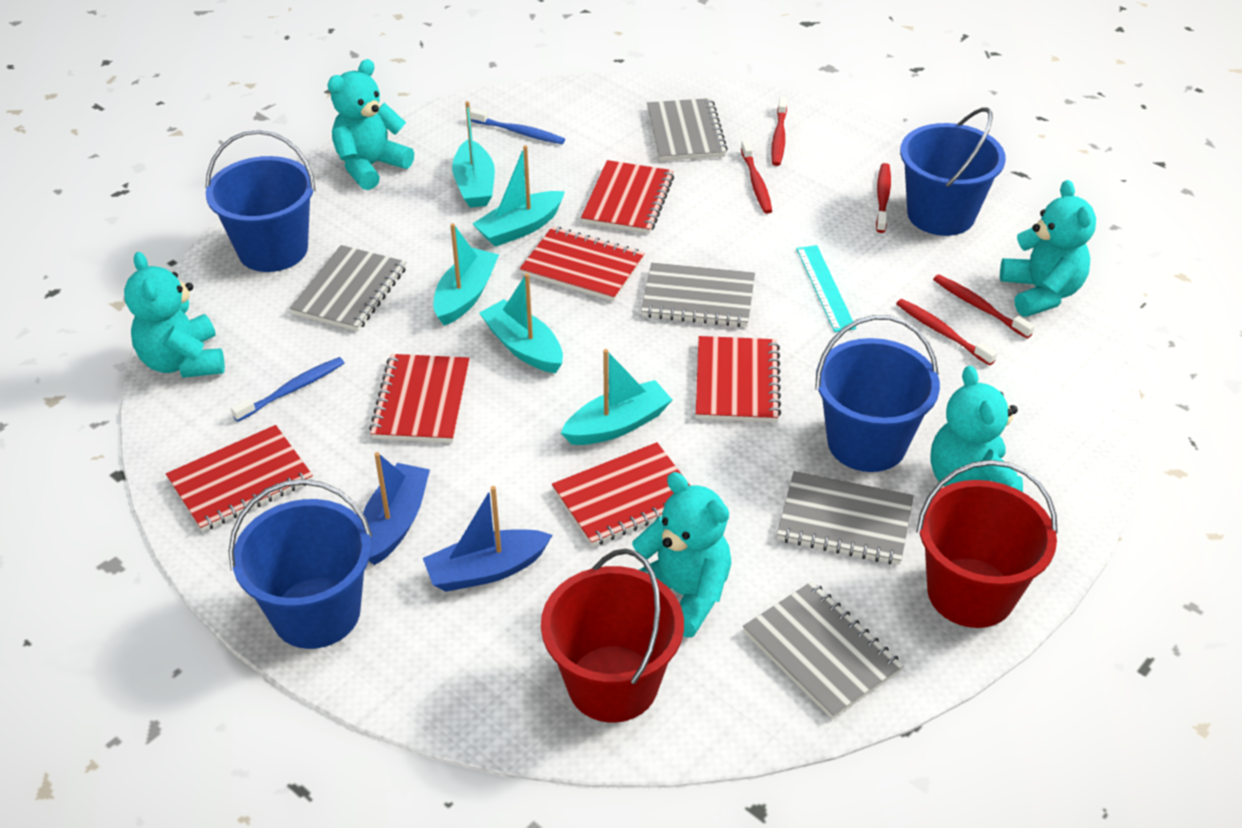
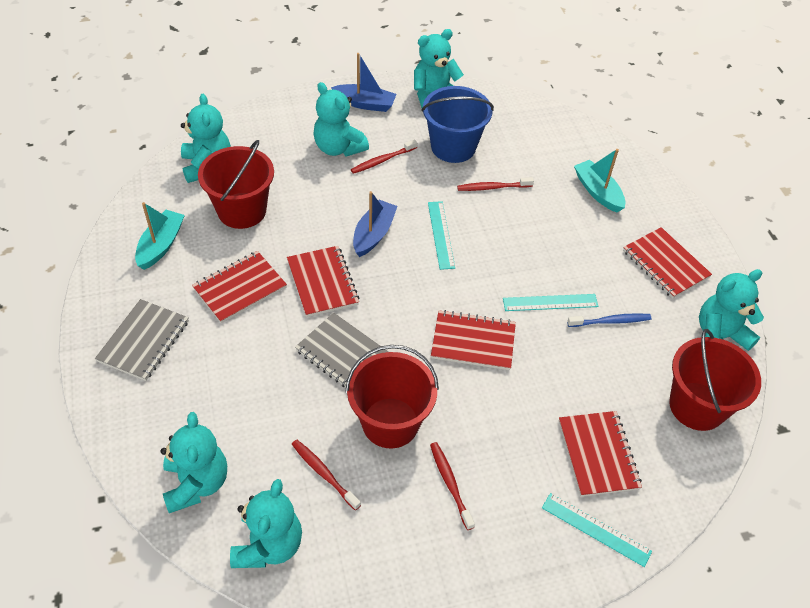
blue bucket: [206,130,316,272] [229,479,372,649] [815,315,940,472] [900,107,1006,236] = 4 -> [422,86,494,163] = 1
blue toothbrush: [231,357,344,422] [470,108,565,144] = 2 -> [567,313,652,327] = 1
grey notebook: [289,245,406,331] [641,263,755,327] [647,98,728,161] [743,581,904,719] [777,471,914,565] = 5 -> [95,299,189,381] [295,313,389,387] = 2
red bucket: [541,549,684,723] [916,460,1058,628] = 2 -> [198,140,274,229] [345,345,439,448] [669,329,761,431] = 3
red notebook: [166,425,313,532] [369,354,470,443] [520,226,645,301] [552,442,691,547] [581,160,674,234] [696,336,781,422] = 6 -> [192,251,287,323] [287,246,360,317] [431,310,516,370] [559,411,642,497] [623,227,712,299] = 5
red toothbrush: [741,140,772,214] [771,97,787,166] [876,163,891,233] [896,299,997,366] [933,274,1035,338] = 5 -> [292,440,361,511] [351,139,417,174] [430,442,475,530] [457,177,534,191] = 4
turquoise boat: [433,223,499,326] [452,101,495,208] [472,145,565,247] [479,273,563,373] [561,349,672,445] = 5 -> [135,202,185,270] [574,149,625,212] = 2
turquoise ruler: [796,245,856,332] = 1 -> [428,201,455,270] [503,294,598,311] [542,493,652,567] = 3
turquoise teddy bear: [124,252,225,378] [327,59,414,190] [632,472,732,637] [930,366,1023,492] [1000,180,1096,317] = 5 -> [161,412,227,513] [181,94,231,183] [230,479,302,568] [313,82,369,157] [414,29,464,108] [699,269,764,351] = 6

